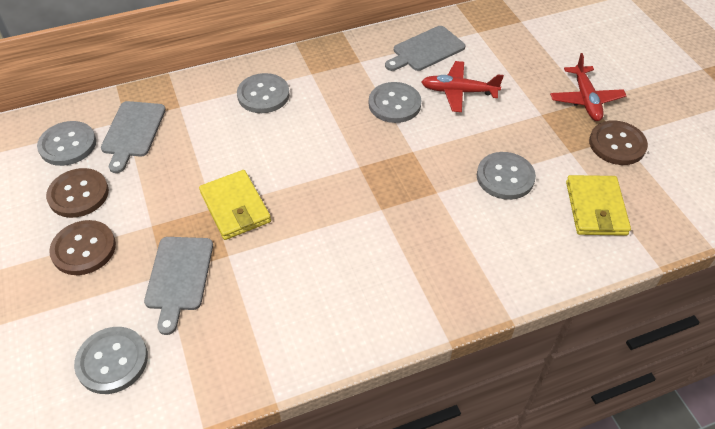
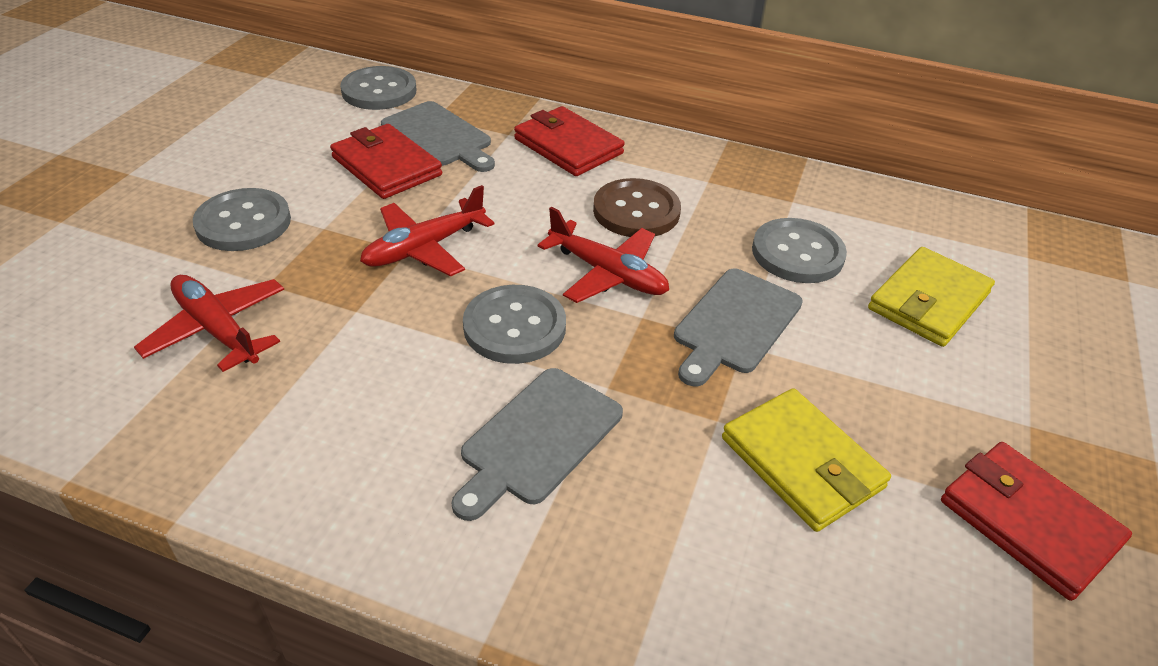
brown button: [46,168,109,218] [49,220,116,275] [589,120,648,165] = 3 -> [593,178,681,237] = 1
grey button: [37,121,96,166] [74,327,148,394] [237,73,290,113] [369,82,422,123] [477,152,536,200] = 5 -> [193,188,291,251] [340,66,416,110] [463,285,566,364] [752,218,847,283] = 4
red plane: [422,61,504,112] [550,53,626,121] = 2 -> [134,275,284,372] [360,185,494,277] [538,207,669,303] = 3
red wallet: none = 0 -> [330,124,442,199] [514,106,625,176] [941,442,1132,601] = 3

